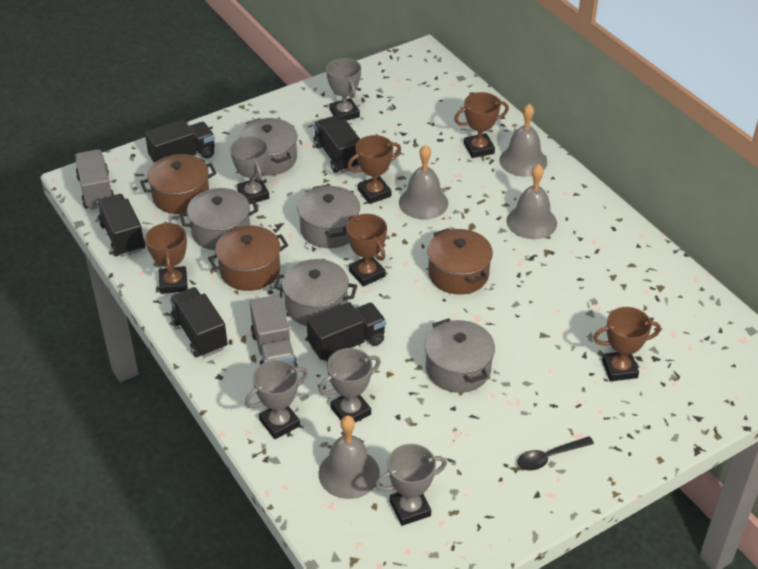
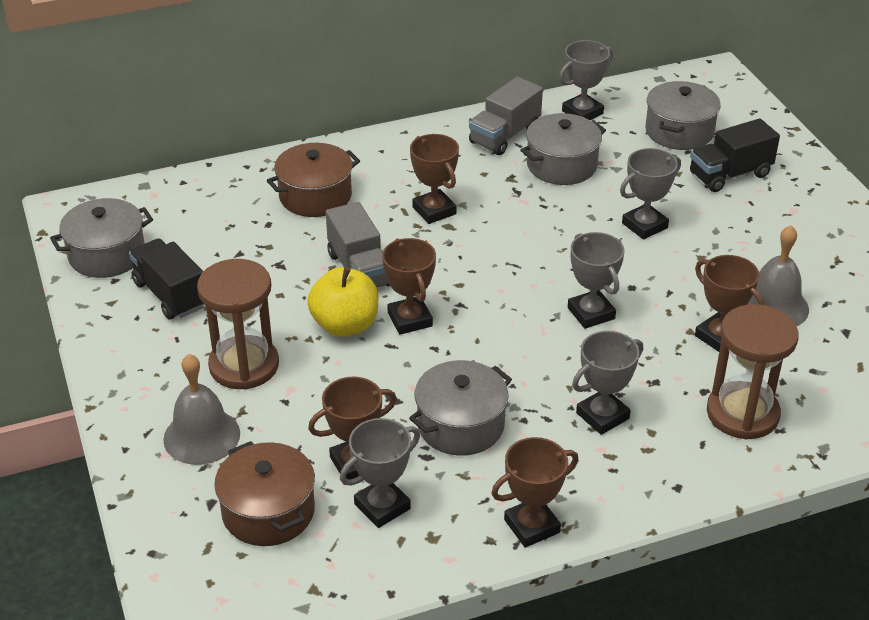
black spoon: [517,436,594,471] = 1 -> none = 0
black truck: [97,194,146,257] [145,120,215,163] [170,287,228,357] [307,302,386,362] [314,116,360,173] = 5 -> [129,238,204,320] [690,118,780,192] = 2
brown hourglass: none = 0 -> [197,259,279,390] [707,304,799,439] = 2
brown pot: [140,154,217,214] [208,225,288,291] [427,228,493,295] = 3 -> [214,441,315,546] [267,143,360,217] = 2
grey bell: [319,416,380,499] [399,145,448,220] [499,103,547,177] [507,164,557,239] = 4 -> [163,354,240,465] [747,225,809,326] = 2
grey pot: [179,188,258,250] [238,118,297,176] [274,259,357,326] [297,185,360,248] [425,318,495,393] = 5 -> [50,198,153,278] [409,360,512,456] [521,113,606,185] [645,81,721,150] = 4
yellow apple: none = 0 -> [307,267,378,337] = 1

